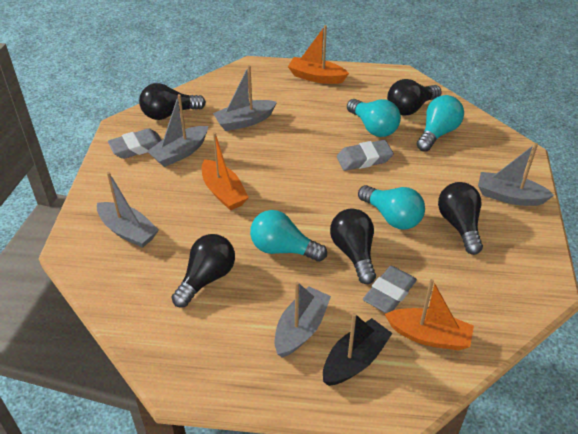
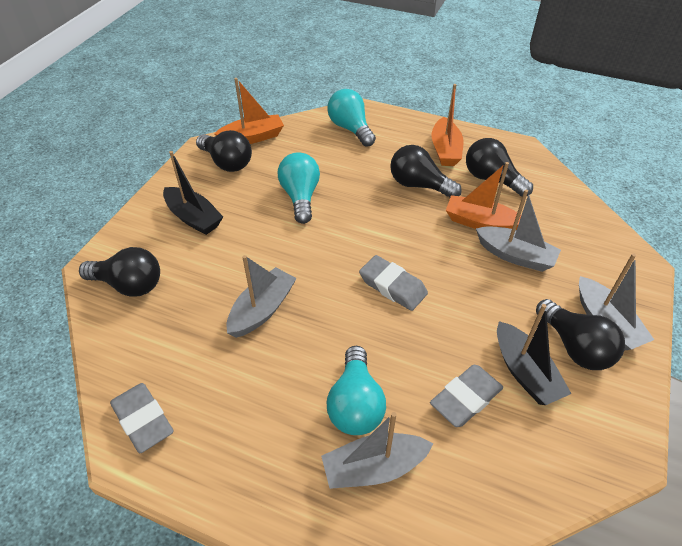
black boat: [323,313,393,386] = 1 -> [163,151,223,235] [497,304,572,405] = 2
grey boat: [97,172,159,248] [147,94,208,167] [213,65,277,131] [275,282,331,357] [478,143,554,206] = 5 -> [227,255,297,338] [321,412,433,489] [476,190,561,272] [579,253,654,351] = 4
turquoise light bulb: [250,210,327,262] [347,99,401,137] [358,185,425,229] [417,95,464,152] = 4 -> [278,152,320,224] [327,89,376,147] [327,346,386,435] = 3

